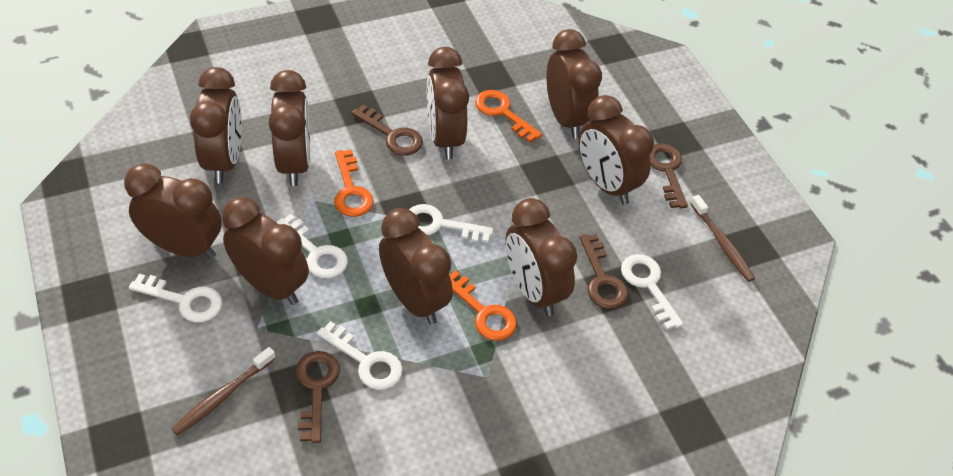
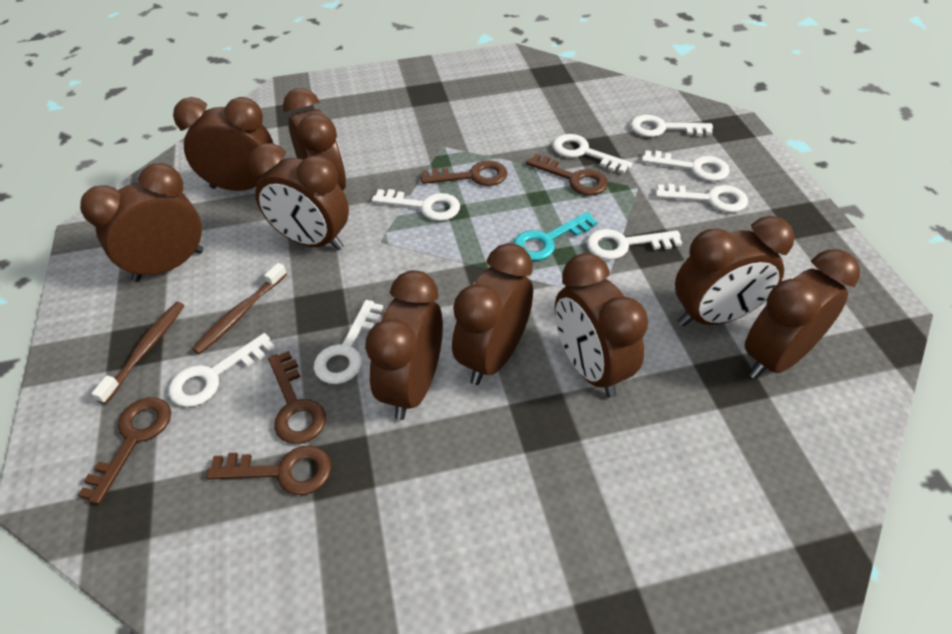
brown key: [295,351,340,443] [352,105,423,156] [580,234,628,309] [650,144,688,209] = 4 -> [78,397,171,504] [206,446,331,495] [268,351,326,444] [421,160,507,186] [526,154,608,195] = 5
orange key: [334,150,374,217] [450,270,517,341] [475,90,542,142] = 3 -> none = 0
turquoise key: none = 0 -> [513,212,597,261] = 1
white key: [129,274,222,323] [276,214,348,279] [317,321,403,390] [409,204,493,243] [621,254,684,330] = 5 -> [169,333,275,407] [314,300,383,384] [372,189,460,221] [553,134,632,174] [587,229,682,260] [630,115,713,137] [642,150,730,181] [656,184,748,213] = 8

